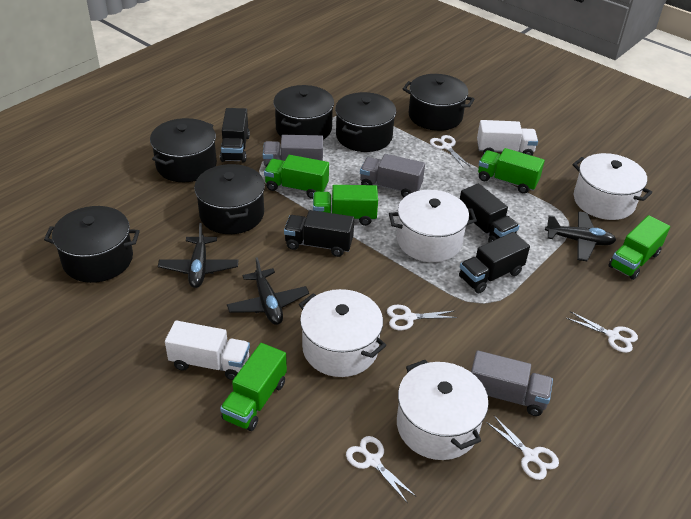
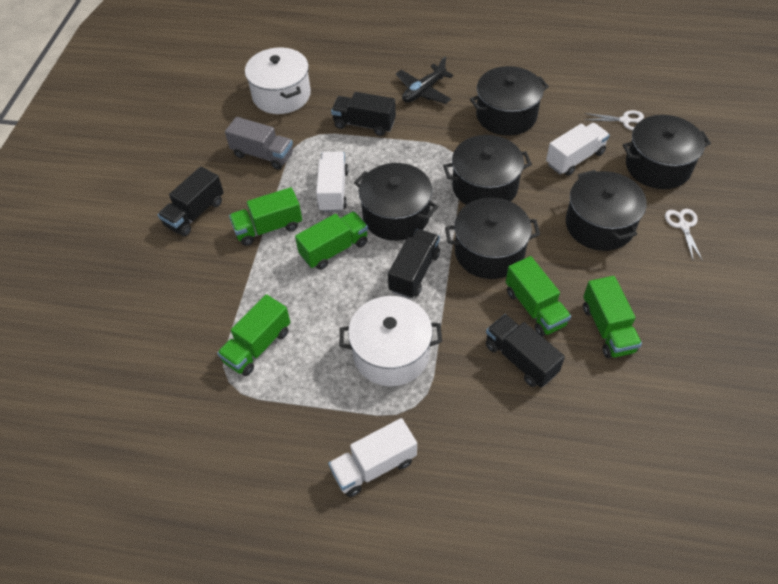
black plane: [158,223,239,288] [227,257,309,325] [545,211,616,261] = 3 -> [396,57,454,104] = 1
grey truck: [263,135,323,168] [360,154,425,197] [471,350,553,416] = 3 -> [225,117,293,170] = 1
white pot: [299,289,387,377] [389,190,477,262] [397,360,489,460] [572,153,652,220] = 4 -> [245,47,311,114] [340,296,442,386] = 2
white scissors: [346,436,417,502] [387,305,458,330] [430,135,470,168] [486,416,559,480] [566,311,638,353] = 5 -> [584,110,644,130] [665,209,703,261] = 2
white truck: [165,320,250,380] [477,120,538,156] = 2 -> [316,152,348,212] [328,418,417,497] [546,123,610,176] = 3

